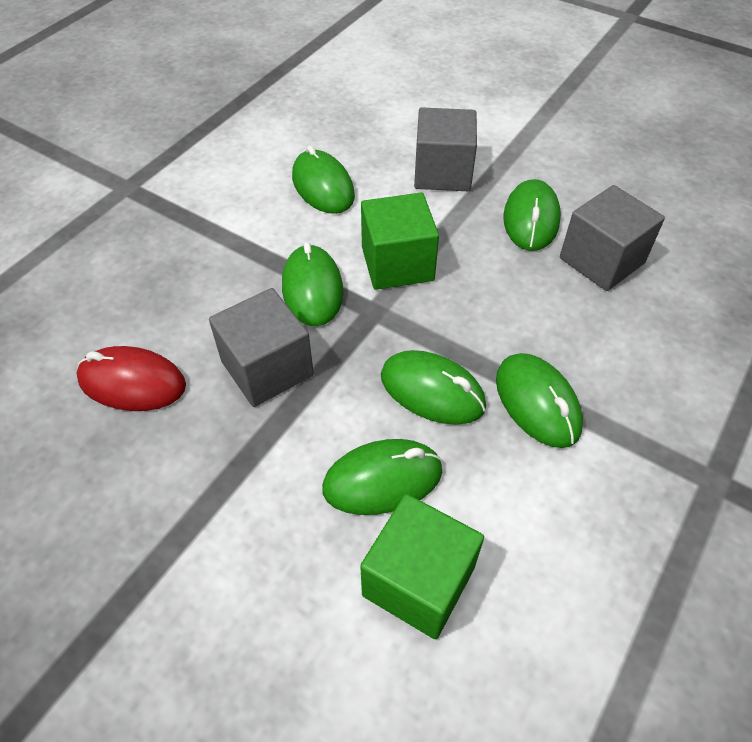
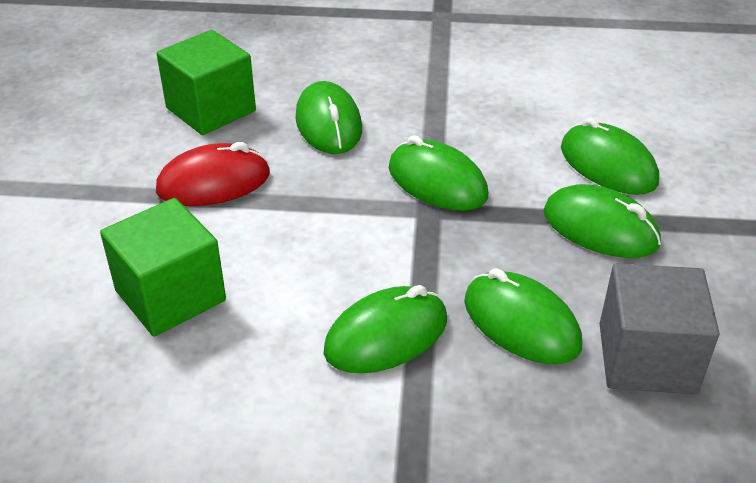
grey cube: [209,288,314,407] [414,107,477,191] [560,185,665,291] = 3 -> [599,263,719,394] = 1

